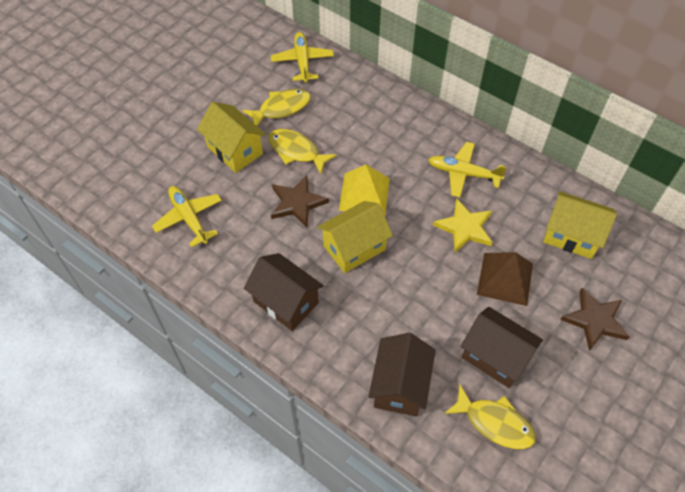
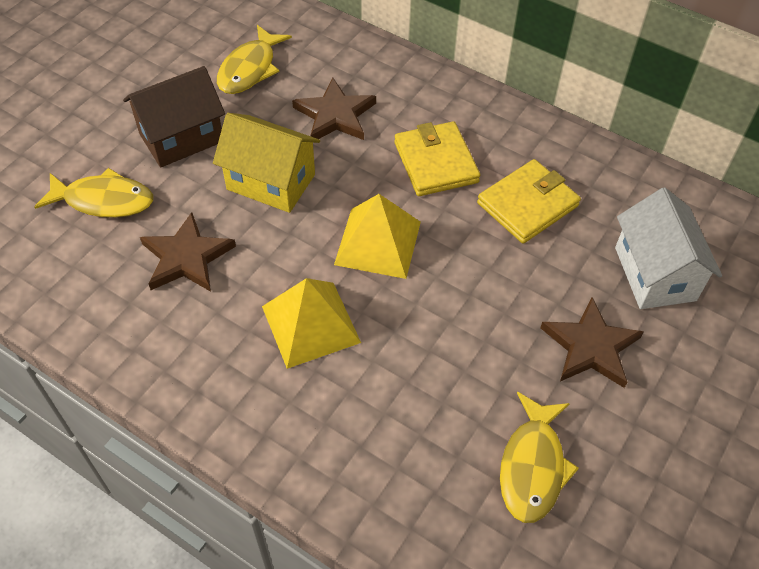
brown house: [244,253,324,331] [368,333,436,417] [461,307,543,388] = 3 -> [123,66,225,168] = 1
brown pyramid: [477,252,533,306] = 1 -> none = 0
brown star: [271,175,329,228] [561,288,630,351] = 2 -> [140,212,236,292] [292,78,376,140] [541,297,644,388] = 3
white house: none = 0 -> [615,187,722,309] = 1
yellow house: [197,102,266,173] [317,201,393,273] [543,191,617,259] = 3 -> [213,113,320,213] = 1
yellow plane: [152,186,222,248] [271,32,334,83] [428,142,507,197] = 3 -> none = 0
yellow pyramid: [339,164,390,215] = 1 -> [262,278,361,369] [334,194,421,279] = 2
yellow star: [433,198,493,253] = 1 -> none = 0
yellow wallet: none = 0 -> [394,122,480,196] [477,159,581,244] = 2

